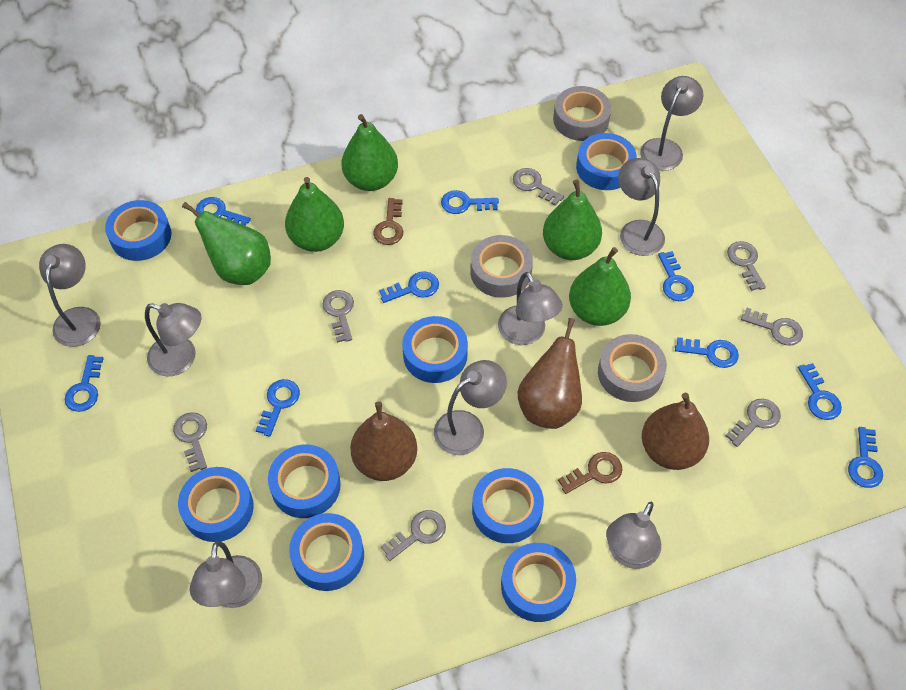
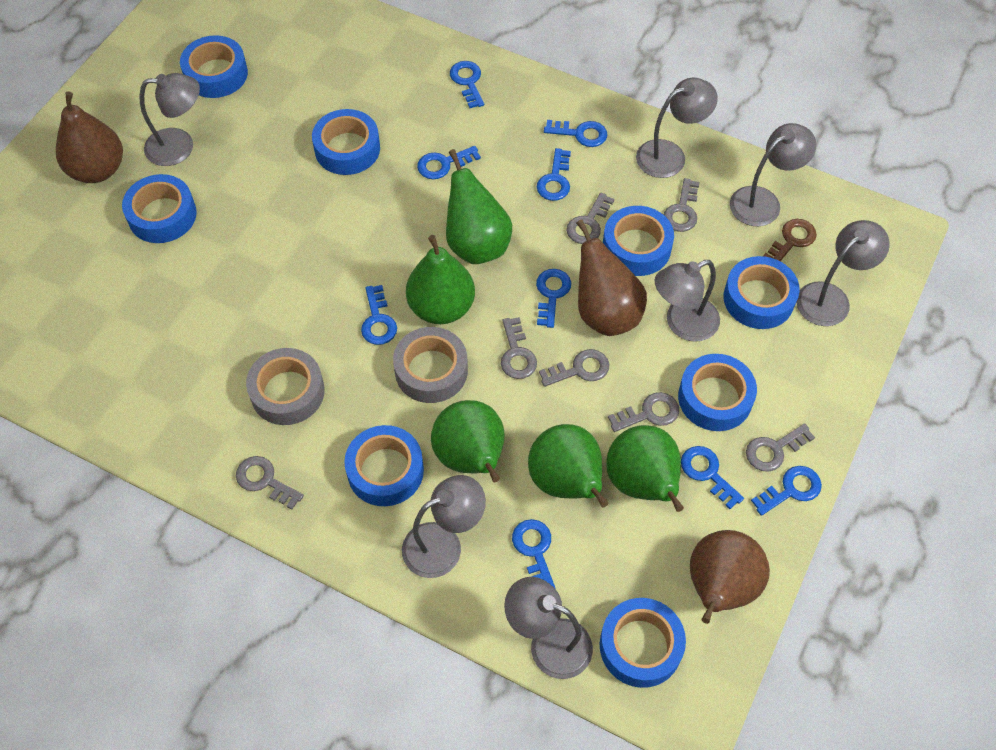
brown key: [373,198,403,245] [558,452,622,494] = 2 -> [763,219,817,261] = 1
grey lamp: [39,244,101,347] [145,303,201,376] [190,541,262,608] [434,360,507,455] [498,272,563,345] [606,501,661,569] [618,158,665,256] [640,76,703,171] = 8 -> [140,73,200,166] [402,475,486,578] [504,577,593,679] [636,78,718,178] [655,260,720,342] [730,123,816,226] [796,220,890,326] = 7
grey tape: [470,235,533,298] [553,86,611,141] [598,334,667,402] = 3 -> [246,348,325,425] [393,327,468,403] = 2

